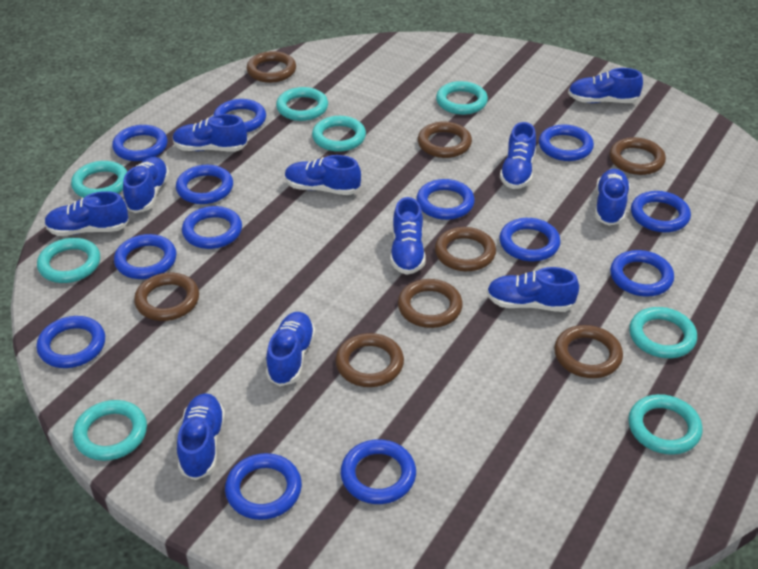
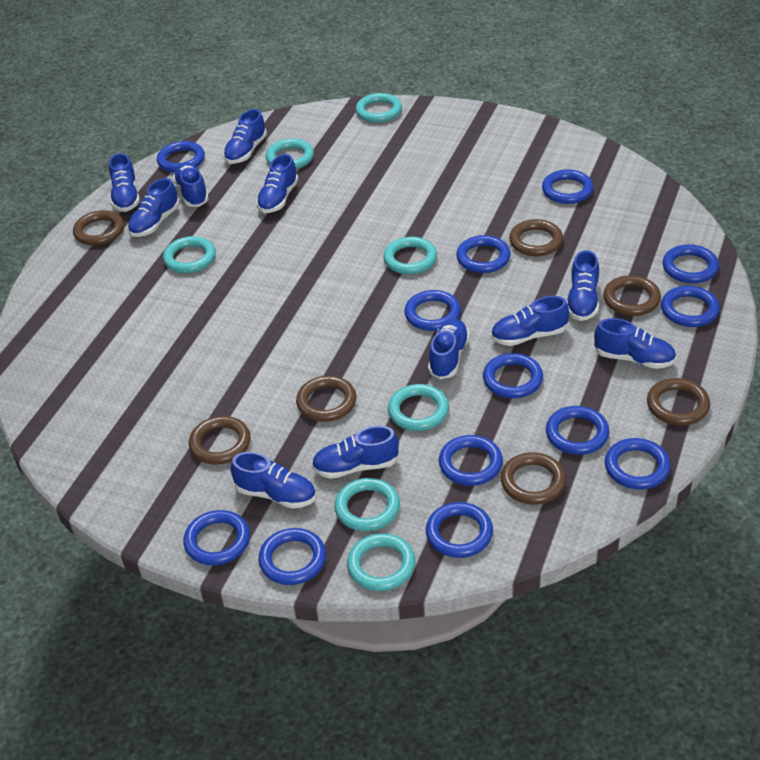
brown ring: [134,273,199,321] [247,51,296,83] [335,333,404,387] [398,279,463,328] [418,122,472,158] [435,227,496,271] [554,325,623,378] [610,137,666,175] = 8 -> [73,210,124,246] [189,416,251,464] [296,376,356,422] [501,452,566,505] [509,219,563,256] [603,275,661,316] [647,378,710,425] = 7
turquoise ring: [37,238,100,283] [71,161,128,198] [73,400,147,461] [276,87,328,121] [312,116,366,152] [436,81,488,115] [628,394,703,455] [629,307,697,358] = 8 -> [163,236,216,273] [266,139,314,169] [334,478,400,531] [347,533,415,591] [356,93,402,123] [383,237,437,274] [388,384,449,431] = 7

